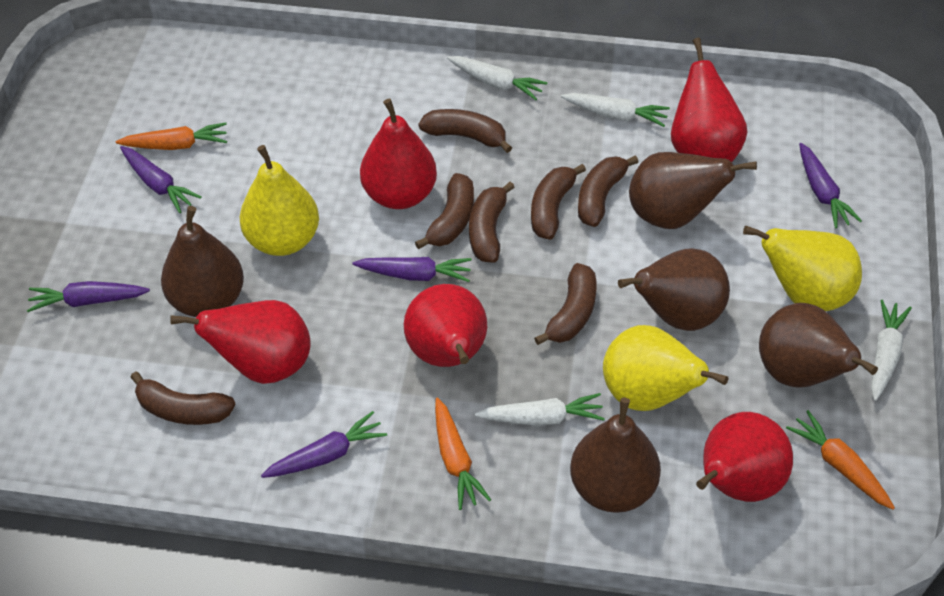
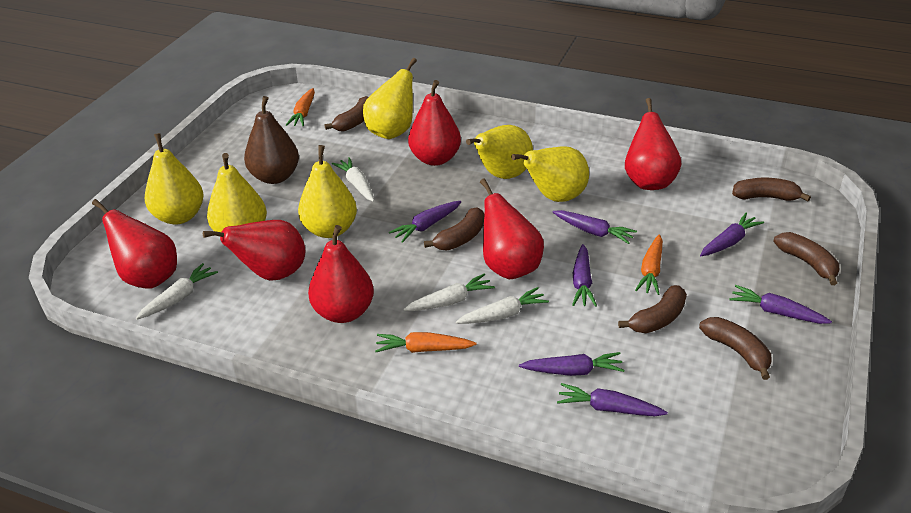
brown banana: [130,372,236,425] [415,173,474,249] [419,109,512,153] [469,182,515,263] [531,164,586,240] [534,263,596,345] [578,155,638,227] = 7 -> [324,96,368,132] [424,207,485,250] [618,285,687,333] [699,317,772,380] [732,178,811,202] [774,232,839,285] = 6
brown pear: [161,206,244,317] [570,398,661,513] [618,248,730,331] [629,152,757,229] [759,303,878,388] = 5 -> [244,96,299,184] = 1
purple carrot: [27,281,150,312] [120,146,202,213] [261,411,387,478] [352,257,472,282] [799,143,862,229] = 5 -> [389,201,461,243] [519,352,624,376] [553,210,637,244] [557,383,668,417] [572,244,597,307] [700,213,764,256] [730,285,832,324] = 7
red pear: [170,300,311,384] [360,99,437,209] [404,284,487,367] [671,38,747,162] [696,412,793,502] = 5 -> [92,199,177,289] [203,220,305,281] [308,225,374,323] [408,80,461,166] [480,178,544,279] [625,98,681,190] = 6
yellow pear: [240,145,319,256] [603,325,729,411] [743,226,862,311] = 3 -> [145,133,204,224] [207,153,267,232] [298,145,357,238] [363,58,417,139] [466,125,533,179] [511,146,589,202] = 6

